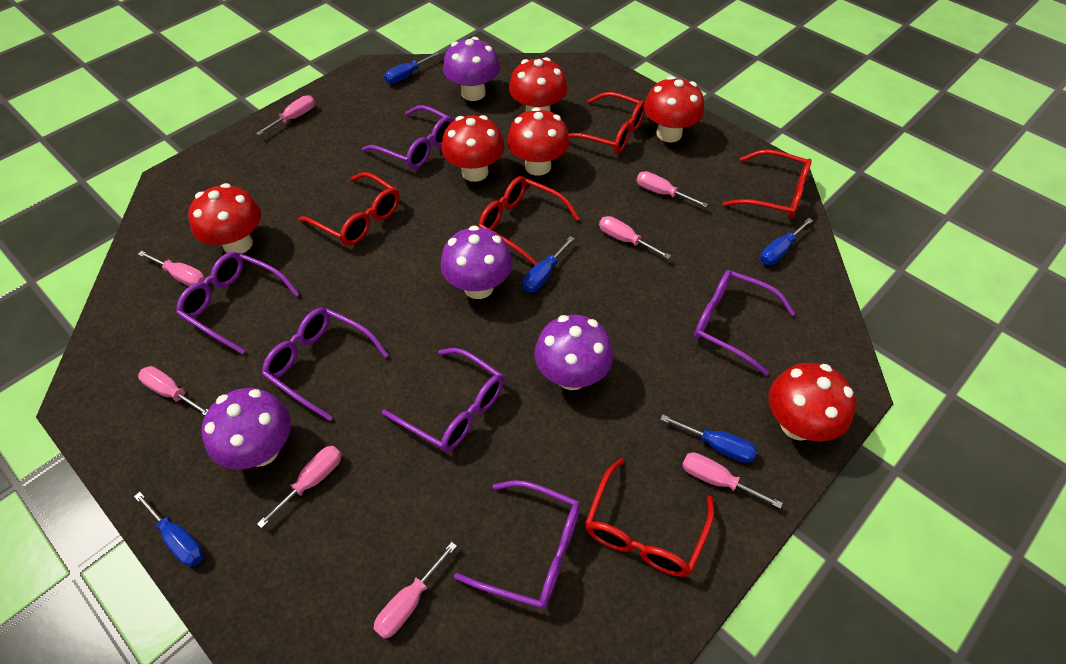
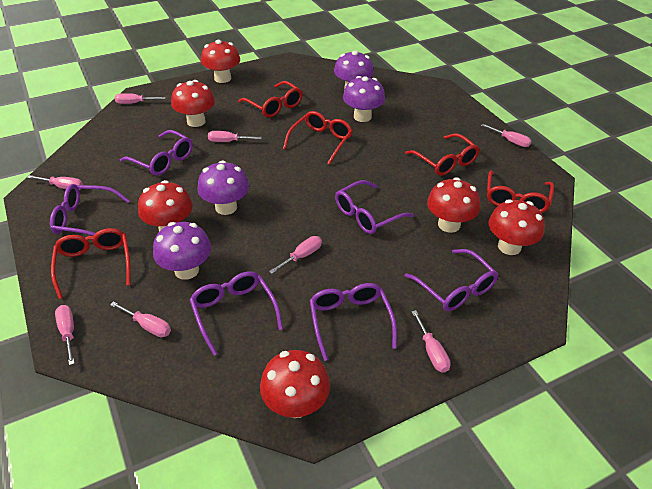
blue screwdriver: [134,492,204,567] [384,52,440,84] [522,236,575,293] [660,414,757,463] [760,218,813,265] = 5 -> none = 0

